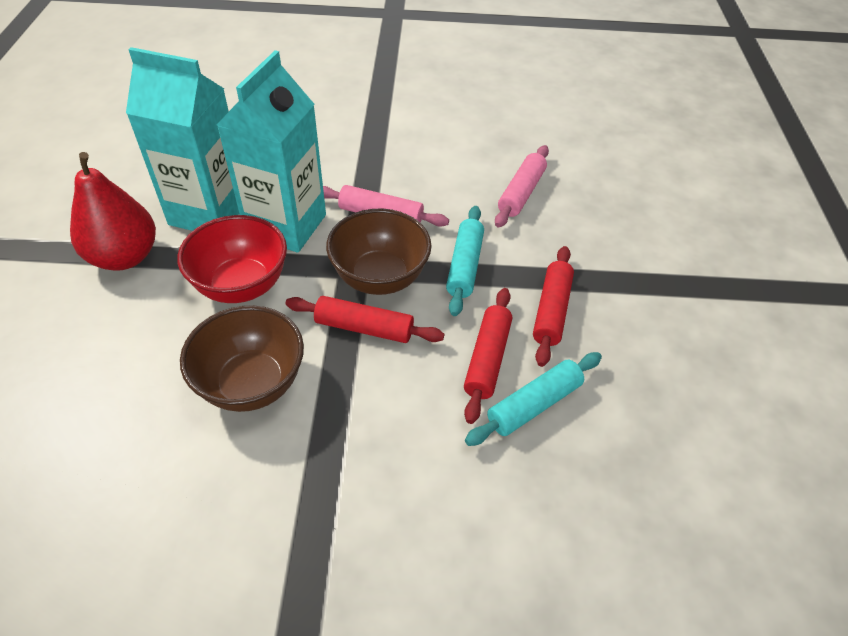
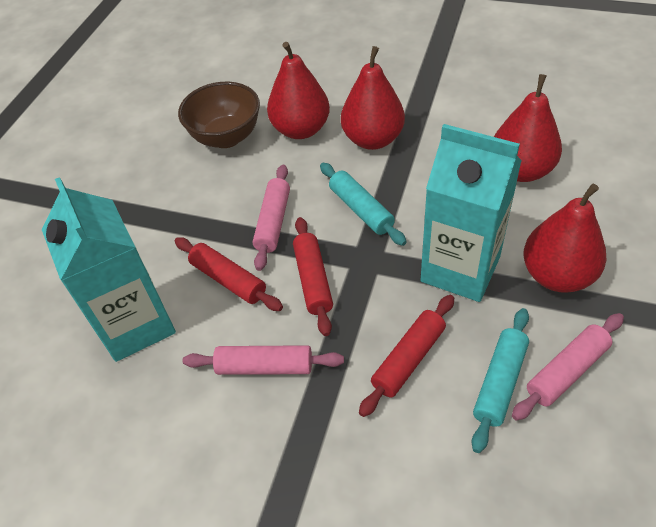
brown bowl: [180,305,304,412] [326,208,432,295] = 2 -> [178,82,260,148] = 1
pink rolling pin: [323,185,449,227] [495,145,549,227] = 2 -> [182,345,344,375] [253,165,290,271] [512,313,624,421] = 3
red bowl: [177,215,287,303] = 1 -> none = 0
red pear: [70,152,156,271] = 1 -> [267,42,330,139] [341,46,405,150] [494,74,562,182] [523,184,606,293] = 4

